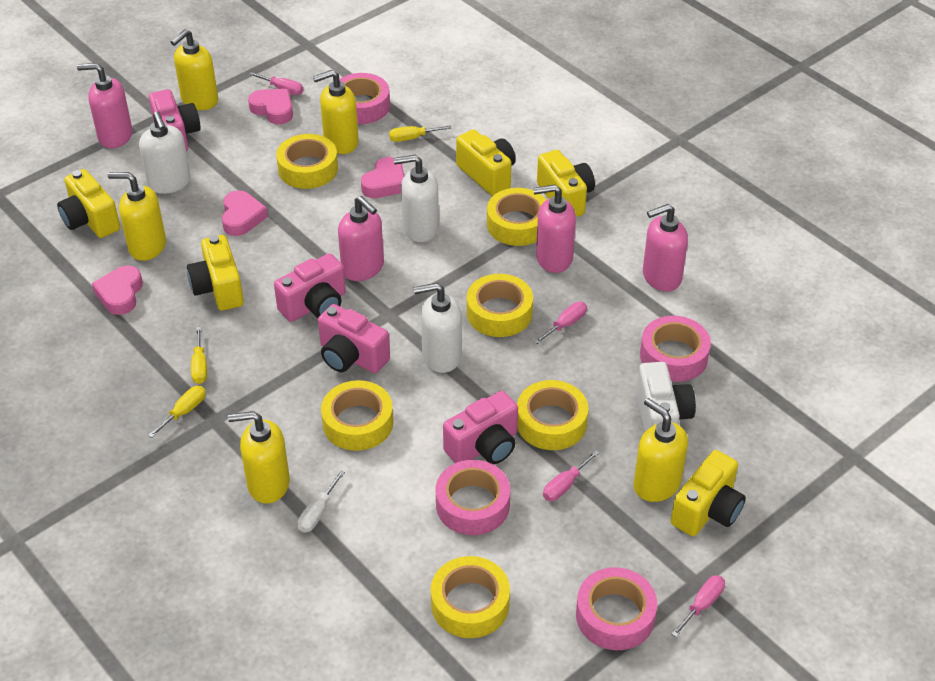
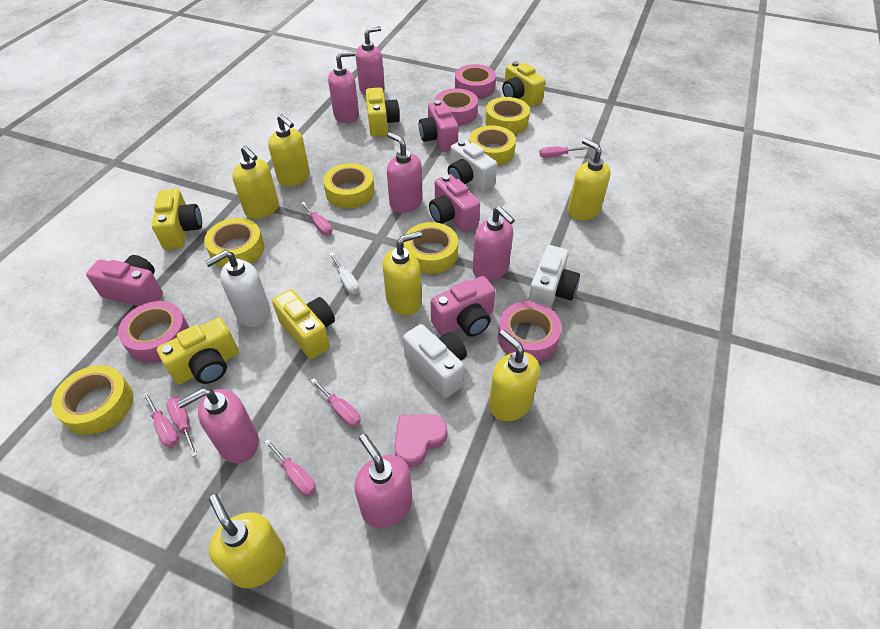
pink heart: [92,265,143,315] [222,190,268,236] [248,89,293,124] [361,157,404,198] = 4 -> [394,414,447,468] = 1
pink screwdriver: [249,72,303,95] [534,302,587,344] [543,450,599,501] [671,575,725,637] = 4 -> [143,392,179,447] [166,397,198,457] [265,439,316,496] [301,202,332,235] [311,378,361,427] [539,146,588,158] = 6
pink soap dispenser: [77,63,132,148] [338,196,384,281] [533,184,576,273] [643,204,688,292] = 4 -> [177,388,259,463] [328,51,359,123] [354,434,413,528] [355,26,385,95] [387,132,423,213] [473,206,515,281] = 6
white camera: [636,362,696,432] = 1 -> [403,324,467,398] [448,140,497,192] [528,245,580,309] = 3
white soap dispenser: [139,112,191,194] [394,155,439,242] [413,283,462,373] = 3 -> [205,250,270,327] = 1
yellow screwdriver: [148,386,206,438] [191,327,207,384] [389,125,452,142] = 3 -> none = 0
yellow soap dispenser: [108,172,166,261] [170,29,218,110] [228,411,290,504] [313,70,359,154] [633,398,688,502] = 5 -> [209,494,286,588] [232,145,279,219] [268,114,310,187] [383,231,422,315] [489,329,540,421] [568,138,611,220] = 6

